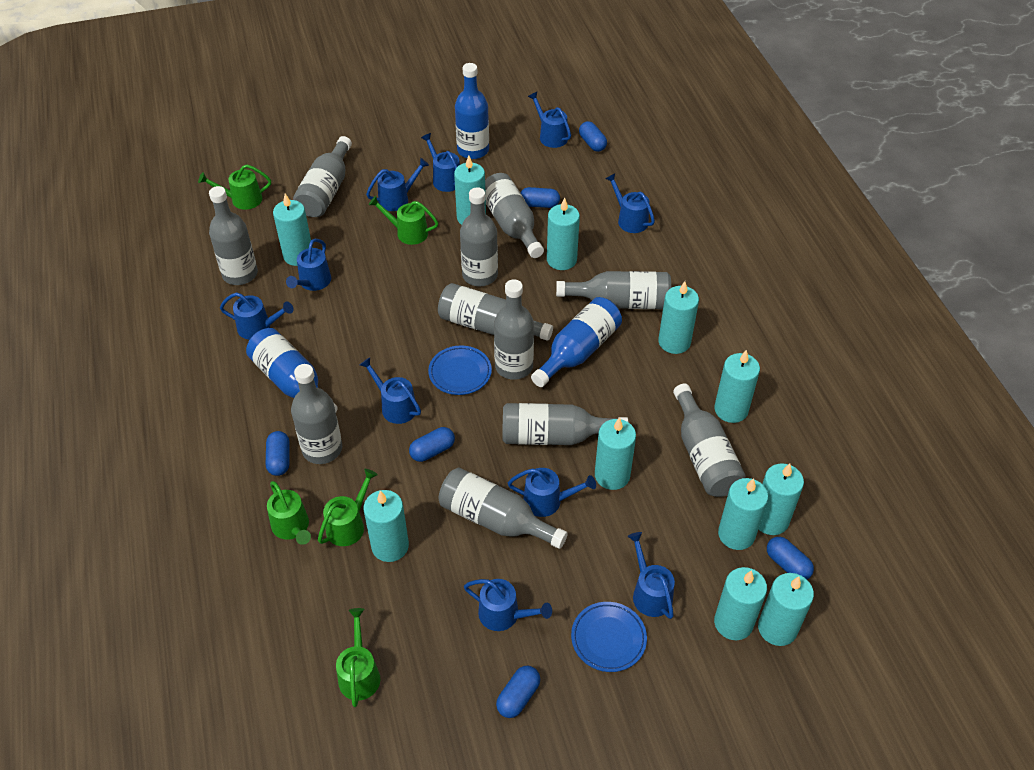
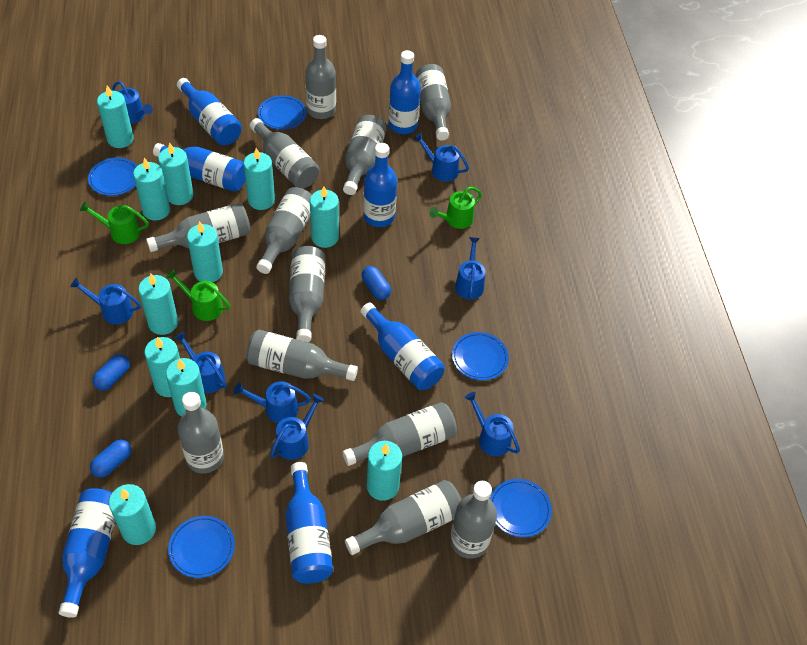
blue bottle: [246,328,338,412] [455,63,489,159] [531,297,622,387] = 3 -> [59,488,116,618] [153,143,245,192] [177,78,242,145] [285,462,333,584] [361,303,445,390] [363,143,397,227] [388,50,421,134] = 7
blue capsule: [266,431,290,476] [409,427,455,462] [496,666,540,718] [521,187,560,208] [579,121,607,152] [767,537,814,579] = 6 -> [90,440,131,478] [92,354,130,390] [362,266,391,300] = 3
blue plate: [428,345,492,395] [571,602,647,672] = 2 -> [88,158,137,196] [168,516,235,578] [258,95,306,130] [452,332,509,380] [490,479,552,537] = 5
blue watering can: [220,292,293,340] [286,239,331,291] [360,357,421,424] [366,158,429,211] [421,133,460,192] [464,579,552,631] [508,468,596,517] [528,92,571,148] [605,173,655,233] [628,532,675,619] = 10 -> [70,278,141,324] [112,81,153,124] [174,332,226,393] [234,381,311,423] [270,394,324,460] [414,133,469,182] [455,237,485,300] [465,392,520,456] = 8
green watering can: [198,165,271,210] [267,481,311,545] [318,469,378,546] [336,608,380,707] [369,196,438,245] = 5 -> [80,202,149,244] [166,269,230,321] [429,187,482,229] = 3
grey bottle: [209,186,258,285] [291,364,342,464] [293,136,352,217] [438,283,553,341] [438,468,568,549] [460,187,498,286] [485,173,544,258] [494,279,534,380] [502,403,628,445] [556,271,671,309] [673,384,746,497] = 11 -> [146,203,251,252] [177,392,224,474] [246,330,358,381] [250,118,320,188] [256,187,312,274] [289,246,325,342] [305,35,336,119] [343,115,387,195] [343,402,457,466] [345,480,461,555] [415,64,451,141] [450,481,497,559] = 12

